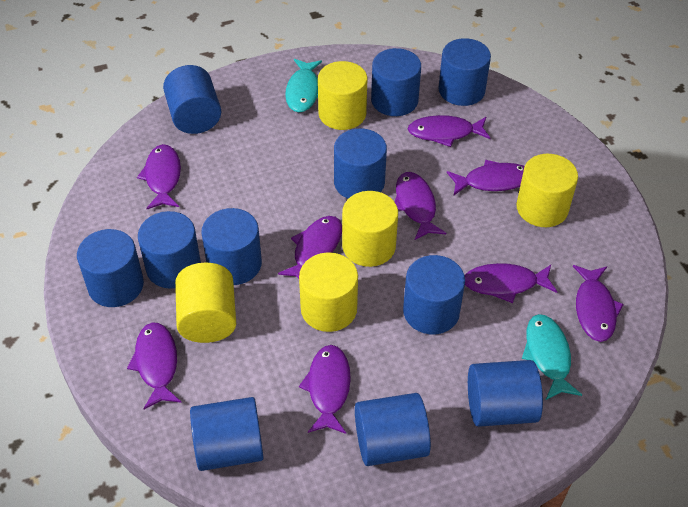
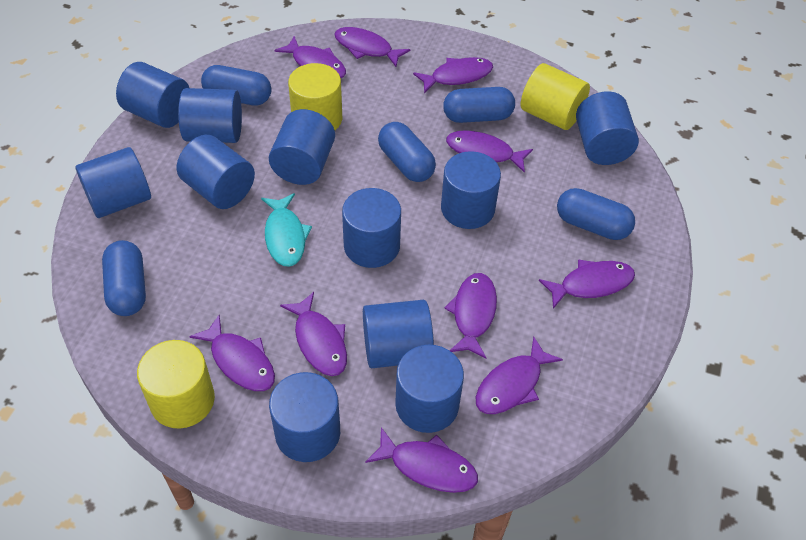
blue capsule: none = 0 -> [102,240,146,316] [201,65,272,106] [378,122,436,182] [443,87,515,123] [557,188,635,240] = 5
purple fish: [127,322,182,409] [137,144,181,209] [278,216,342,279] [299,345,351,434] [395,172,446,240] [408,115,491,147] [447,160,524,195] [465,263,557,303] [573,265,624,342] = 9 -> [189,315,275,391] [274,36,346,78] [280,292,347,376] [334,27,410,67] [365,427,478,493] [413,57,493,93] [445,273,497,358] [446,130,533,173] [476,337,563,414] [539,259,635,309] = 10
turquoise fish: [285,59,322,113] [522,314,582,400] = 2 -> [261,193,312,267] = 1
yellow cylinder: [175,263,236,343] [299,252,358,332] [318,61,367,130] [342,191,398,267] [516,154,578,227] = 5 -> [137,340,215,429] [288,63,342,130] [521,63,590,130] = 3

